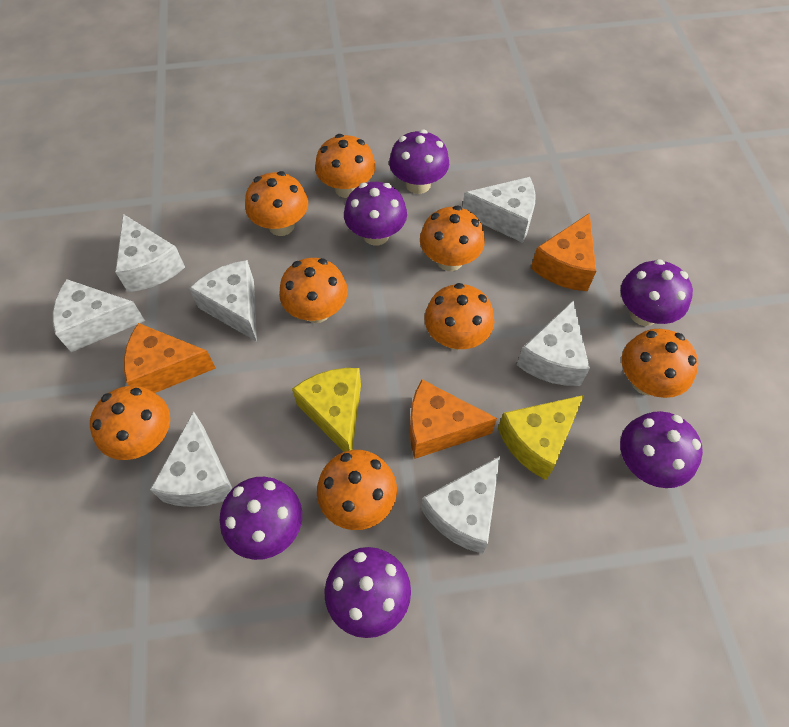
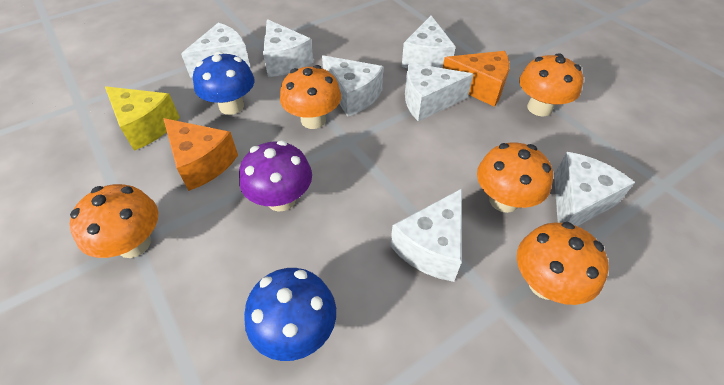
blue mushroom: none = 0 -> [193,51,254,115] [244,268,336,361] = 2
orange cheese: [124,323,216,393] [410,379,497,459] [531,213,596,291] = 3 -> [163,118,238,191] [443,51,510,107] = 2
orange mushroom: [90,386,170,460] [245,171,308,236] [279,258,348,323] [315,134,376,198] [317,450,397,530] [420,206,485,271] [424,283,494,350] [622,329,698,398] = 8 -> [69,184,158,258] [280,65,341,129] [477,142,553,213] [517,222,609,305] [519,53,583,117] = 5
purple mushroom: [220,477,302,560] [325,547,411,638] [344,182,407,246] [389,130,449,194] [620,411,703,488] [621,259,693,326] = 6 -> [239,140,312,212] = 1
yellow cheese: [292,368,361,452] [498,395,584,480] = 2 -> [105,86,180,151] = 1

